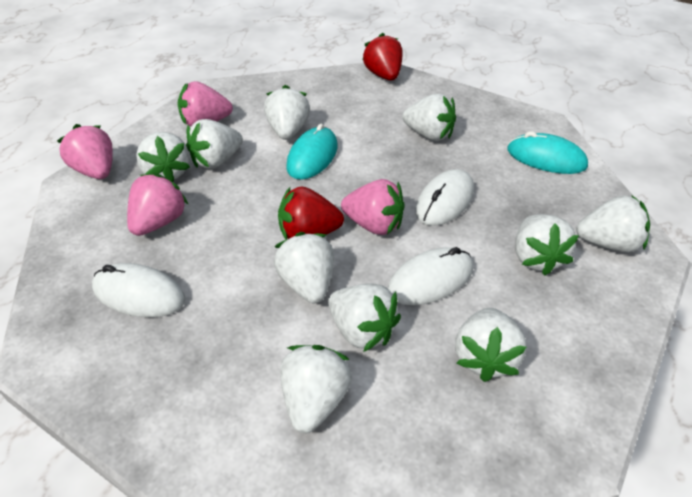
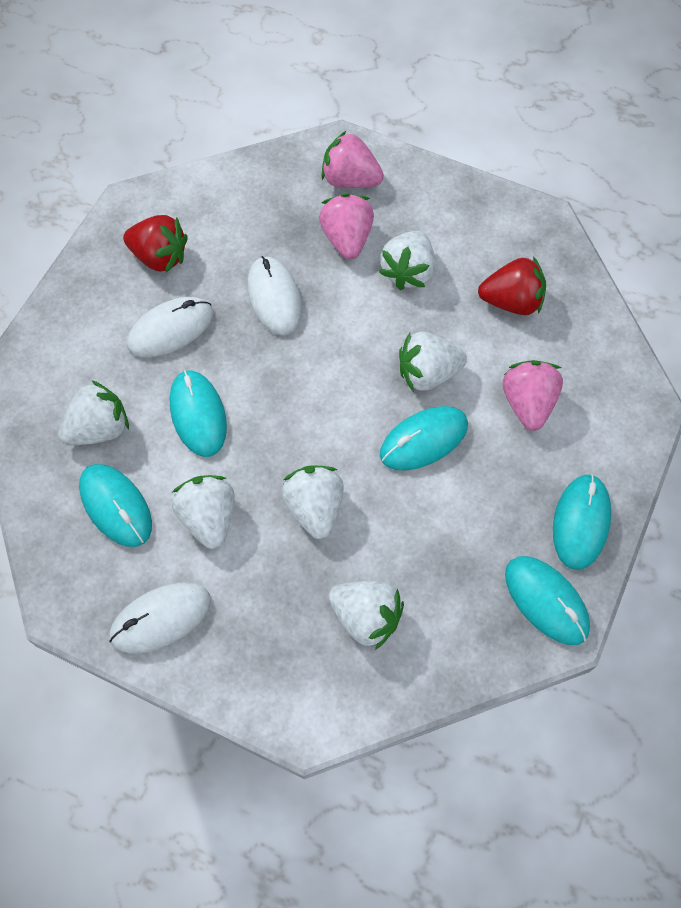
pink strawberry: [57,124,113,179] [127,173,188,236] [178,81,233,127] [341,179,404,235] = 4 -> [319,193,374,260] [322,130,384,188] [503,360,563,431] = 3
turquoise mouse: [286,124,338,180] [507,131,588,174] = 2 -> [79,464,152,547] [170,370,227,457] [380,406,468,471] [505,556,590,645] [553,474,611,570] = 5
white strawberry: [136,132,190,182] [186,119,243,169] [264,85,310,140] [274,232,334,304] [280,345,352,433] [328,283,401,352] [402,94,456,141] [455,308,527,382] [515,214,579,276] [576,195,650,252] = 10 -> [58,380,129,445] [172,475,235,549] [281,466,344,539] [328,581,404,650] [379,231,435,290] [399,332,467,391] = 6

